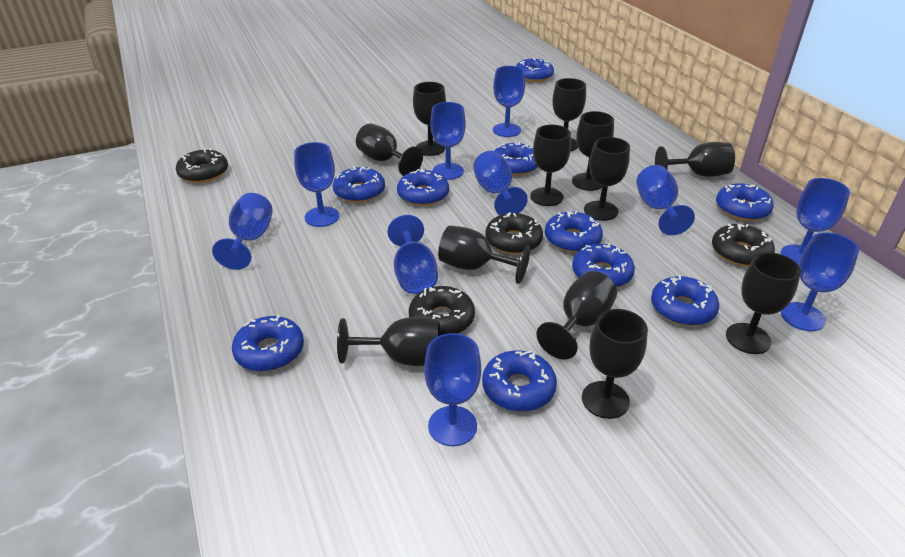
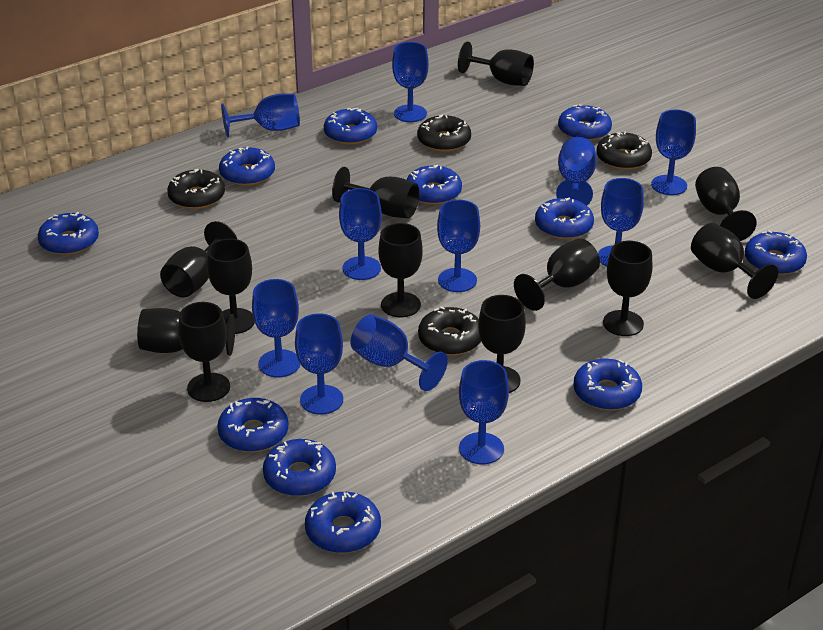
blue donut: [232,315,304,372] [333,166,385,203] [397,169,449,206] [482,350,557,412] [494,142,538,176] [516,57,554,82] [545,211,603,253] [572,243,635,288] [651,276,719,326] [716,183,774,221] = 10 -> [38,212,99,255] [217,398,289,452] [219,146,275,186] [263,439,336,496] [305,492,381,553] [324,108,377,145] [406,165,462,205] [535,198,594,239] [558,104,612,141] [573,359,642,410] [745,230,807,275] = 11
blue goblet: [212,193,273,270] [294,142,339,227] [388,215,438,294] [424,333,481,446] [430,102,466,180] [473,151,528,215] [493,66,525,137] [636,165,695,235] [781,178,850,265] [781,232,859,331] = 10 -> [221,93,300,137] [252,279,300,377] [295,313,343,415] [339,188,382,280] [351,314,448,391] [392,42,429,122] [437,200,480,292] [459,360,509,464] [556,137,597,206] [598,178,644,267] [651,110,696,195] = 11

